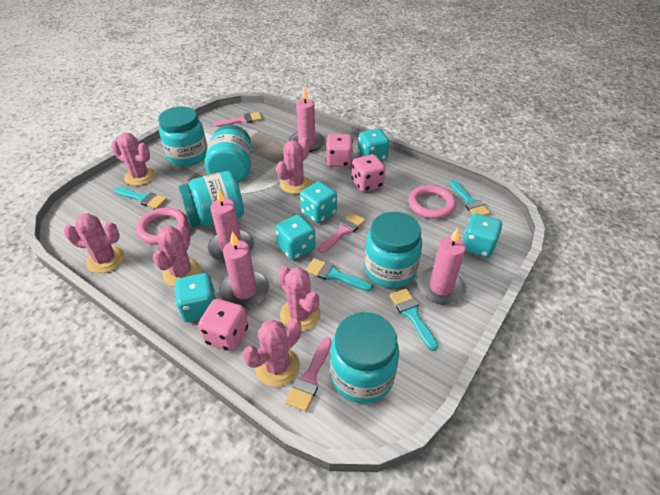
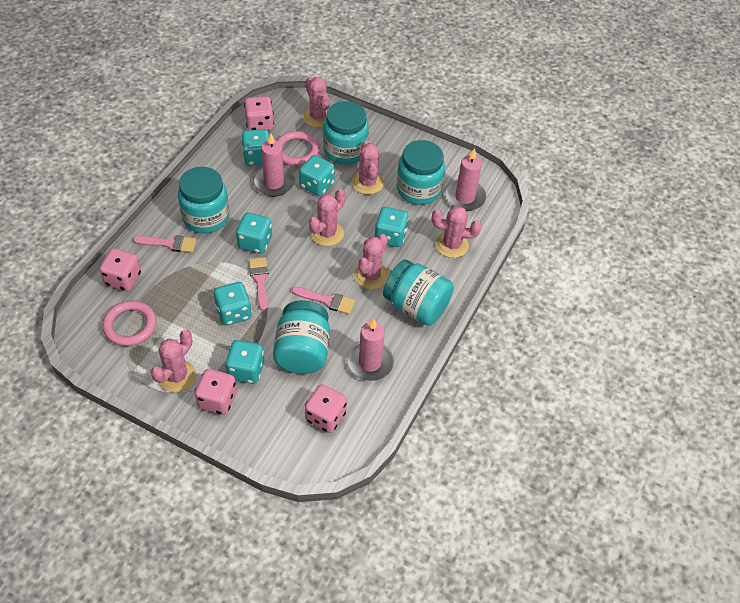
pink candle: [208,188,254,262] [219,232,270,308] [289,87,325,152] [417,228,468,305] = 4 -> [253,134,295,197] [346,319,394,381] [445,148,486,211] = 3
pink dice: [198,299,248,351] [326,134,353,167] [352,154,386,192] = 3 -> [99,248,141,291] [195,369,237,415] [244,96,274,131] [305,384,347,433] = 4
turquoise brush: [114,187,167,209] [306,258,373,291] [390,288,438,351] [449,180,491,216] = 4 -> none = 0
turquoise dice: [174,273,216,322] [275,215,316,260] [300,181,337,223] [358,129,389,161] [462,213,503,258] = 5 -> [214,282,252,325] [225,340,264,384] [236,213,272,254] [241,129,269,166] [299,155,335,196] [374,207,409,247] = 6

